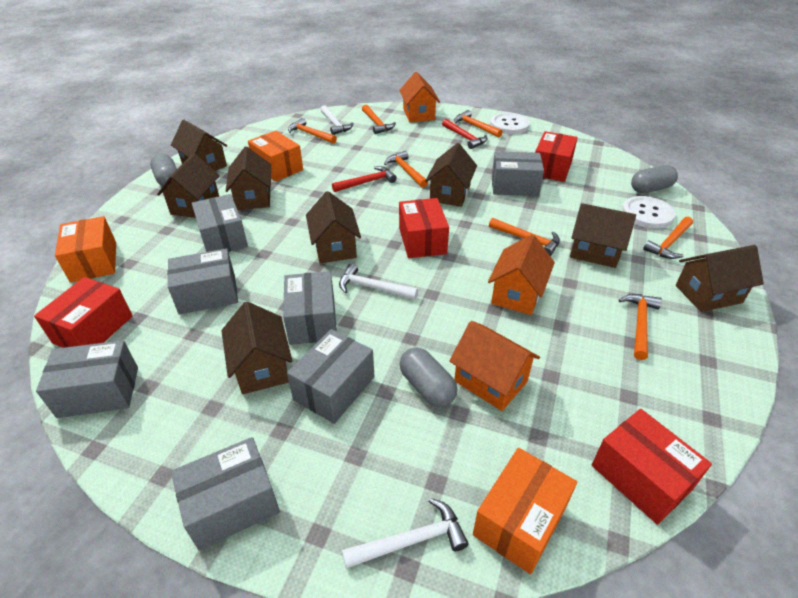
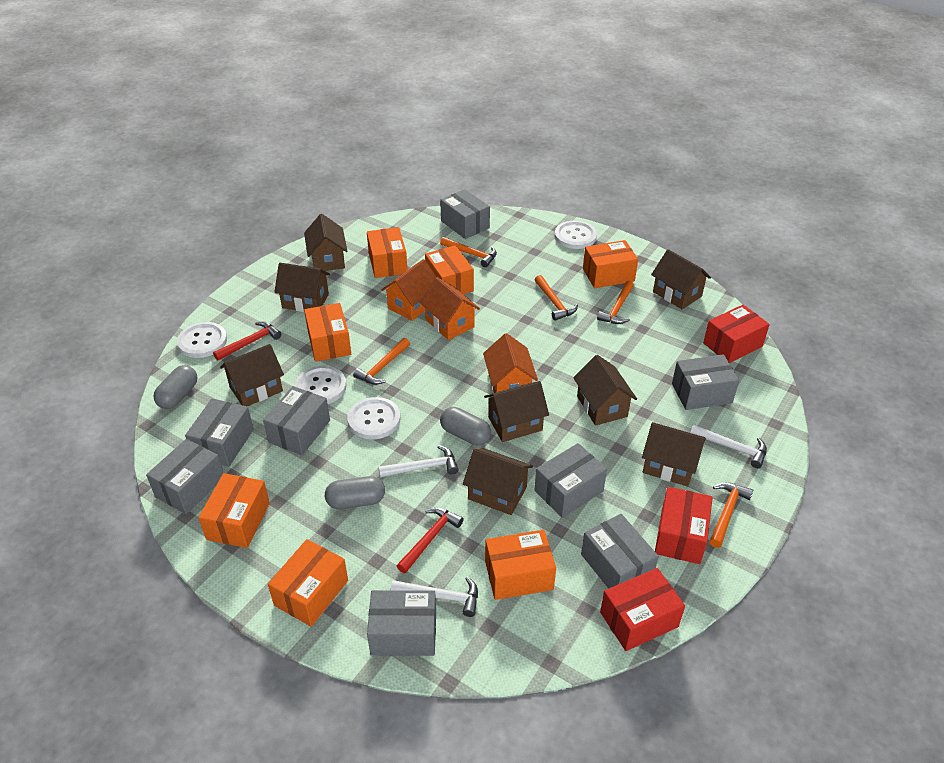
grey box: [36,340,138,418] [167,248,238,315] [171,437,280,550] [192,194,248,252] [283,271,337,345] [287,329,374,424] [492,151,544,196] = 7 -> [146,439,223,514] [185,398,254,467] [263,386,330,455] [367,590,436,656] [440,189,490,239] [534,443,607,518] [581,514,659,589] [672,354,739,410] = 8
orange box: [55,216,116,283] [248,131,303,182] [473,448,577,574] = 3 -> [198,473,270,548] [268,539,348,627] [304,303,351,362] [367,227,407,278] [425,245,474,294] [485,530,556,600] [583,240,638,288] = 7
orange hammer: [288,118,337,144] [362,105,396,134] [384,151,428,188] [454,110,503,138] [489,218,560,256] [619,294,662,360] [643,217,693,259] = 7 -> [353,338,410,385] [440,237,497,267] [535,275,578,321] [597,281,634,324] [709,482,753,548] = 5
red box: [34,277,133,348] [399,198,449,258] [535,131,578,182] [592,409,712,525] = 4 -> [600,568,685,651] [655,487,713,564] [703,305,770,363] = 3
white button: [490,113,530,134] [622,196,675,229] = 2 -> [177,322,227,358] [295,366,347,404] [347,397,400,439] [555,221,597,249] = 4

